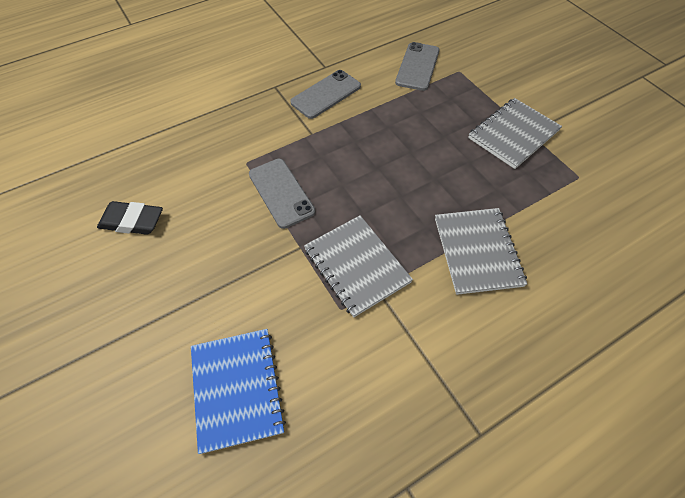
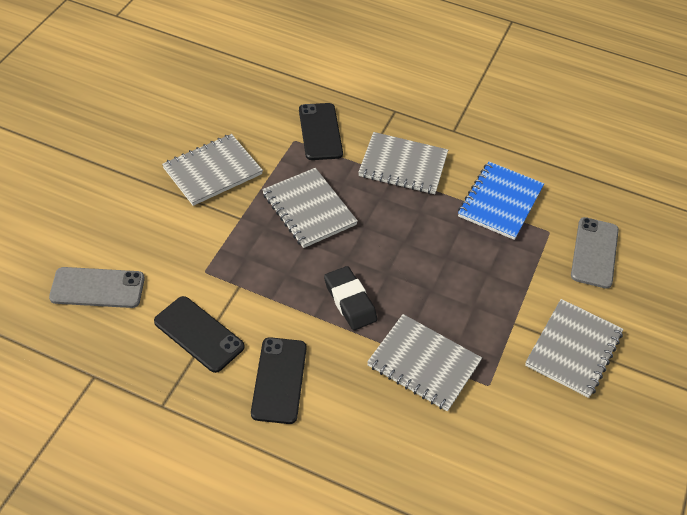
black phone: none = 0 -> [154,296,244,373] [251,337,307,424] [299,103,343,160] = 3
grey notebook: [304,215,413,317] [435,208,527,295] [468,98,562,169] = 3 -> [162,134,263,206] [262,168,358,248] [358,132,448,194] [367,314,482,411] [525,299,623,398] = 5
grey phone: [249,159,316,229] [290,70,361,119] [395,42,439,91] = 3 -> [49,267,145,308] [571,217,619,289] = 2

